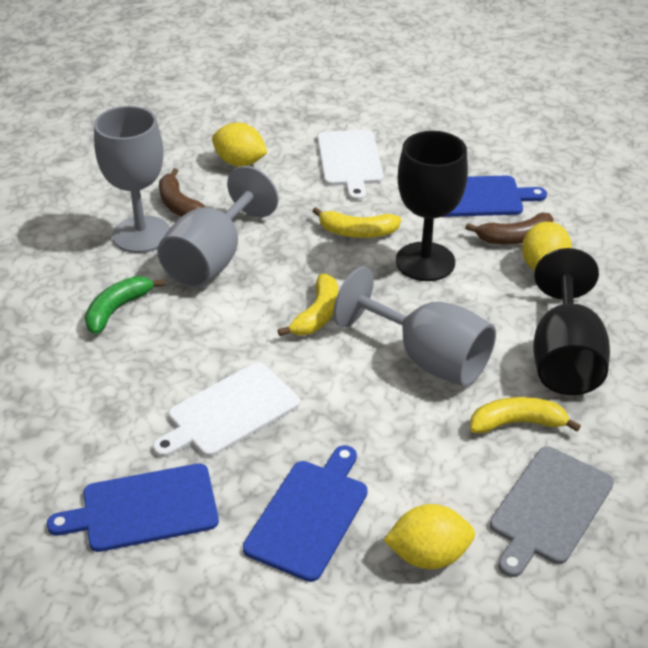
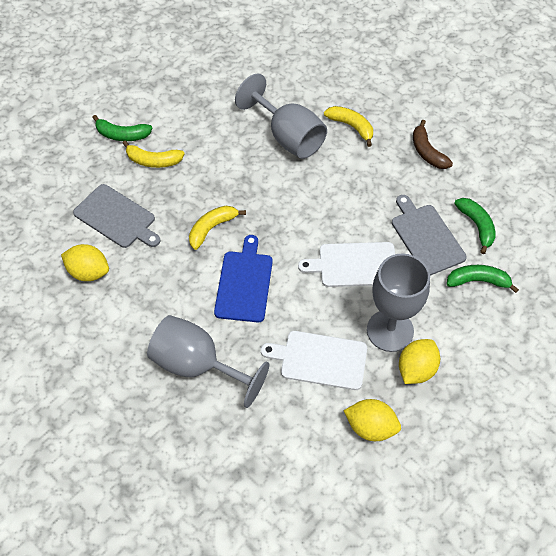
black goblet: [396,131,468,281] [533,248,610,395] = 2 -> none = 0
blue cutting board: [47,463,219,552] [243,445,368,582] [443,175,547,217] = 3 -> [214,235,273,322] = 1
brown banana: [159,168,206,217] [466,213,554,245] = 2 -> [413,120,453,169] = 1
green banana: [85,276,164,334] = 1 -> [92,115,153,141] [447,265,519,293] [454,198,496,254] = 3
grey cutting board: [490,447,614,577] = 1 -> [73,184,160,248] [392,195,467,276] = 2

